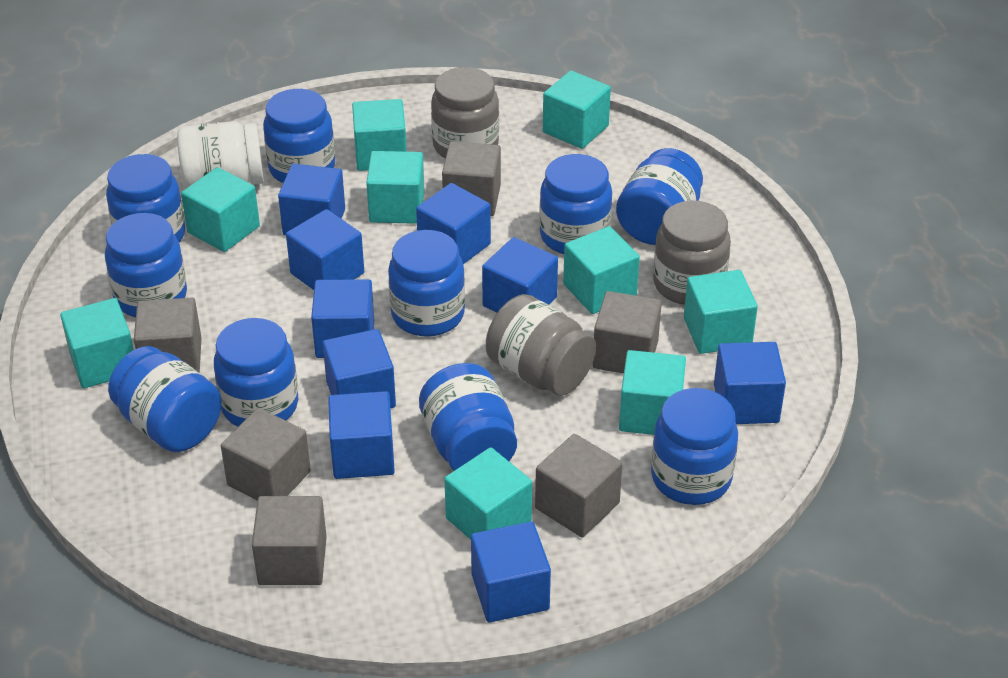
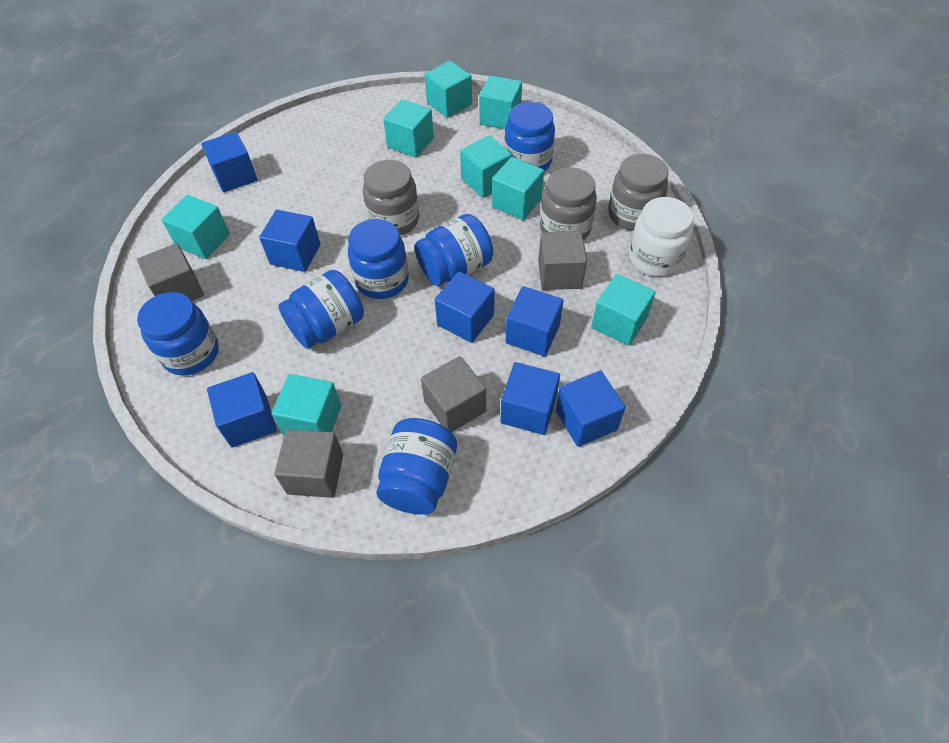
blue cube: [278,164,345,235] [286,209,364,290] [311,279,374,358] [323,329,396,408] [328,391,395,479] [416,183,491,264] [471,521,551,623] [482,237,558,313] [714,342,786,424] = 9 -> [201,132,257,192] [207,372,277,448] [259,210,320,272] [435,271,495,343] [500,362,560,435] [506,286,564,356] [556,370,625,447] = 7
blue jar: [105,213,187,317] [106,154,185,242] [108,346,222,452] [214,318,298,427] [263,89,335,183] [388,230,465,337] [419,363,517,471] [539,154,612,254] [616,148,703,245] [651,388,738,505] = 10 -> [137,292,219,375] [278,270,364,348] [348,219,409,299] [376,418,457,515] [415,214,493,286] [504,102,555,172] = 6
grey cube: [134,298,201,373] [221,408,311,501] [252,496,327,585] [442,141,501,216] [535,434,623,537] [593,291,662,374] = 6 -> [137,243,204,301] [274,429,343,498] [421,356,486,432] [538,231,587,290] = 4
turquoise cube: [60,298,134,388] [181,167,260,252] [352,99,407,171] [366,151,425,224] [444,447,532,540] [543,70,611,149] [563,226,640,314] [619,350,686,435] [684,270,758,354] = 9 -> [162,195,230,259] [271,374,341,436] [383,99,434,158] [424,61,472,118] [460,135,512,198] [479,75,522,129] [492,157,544,220] [591,274,656,346] = 8

